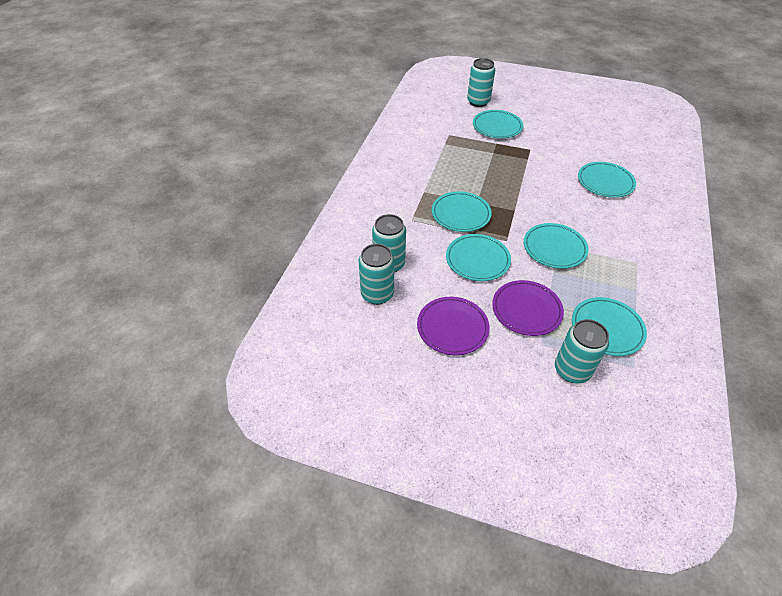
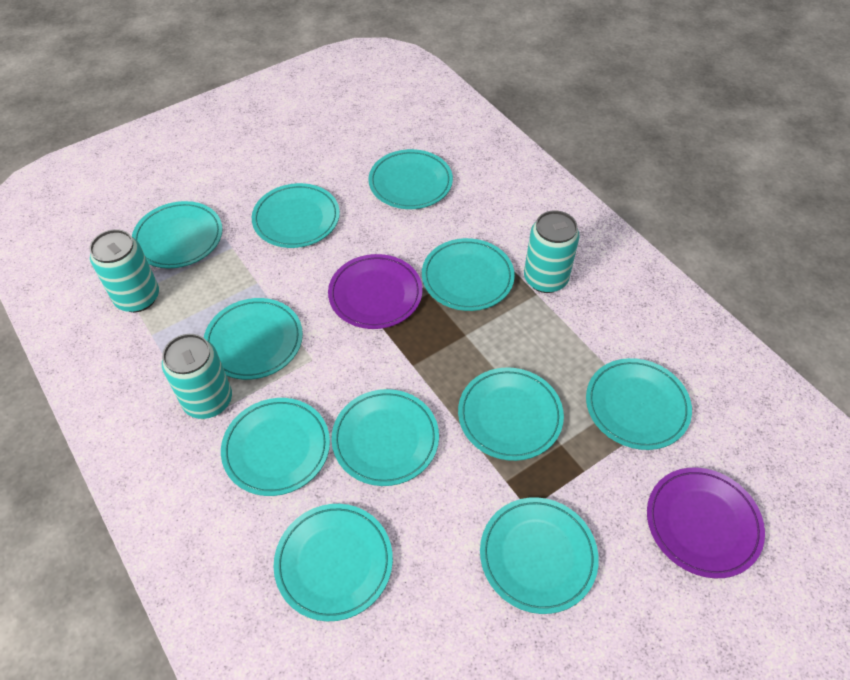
turquoise can: [359,244,394,305] [372,214,406,273] [467,58,495,107] [555,319,609,383] = 4 -> [89,229,159,312] [162,334,232,419] [524,210,580,293] = 3
turquoise plate: [432,192,492,232] [446,234,511,281] [473,110,523,139] [524,223,589,269] [572,297,647,356] [578,162,636,198] = 6 -> [132,201,223,268] [204,298,303,380] [221,398,330,496] [252,183,340,248] [274,504,393,621] [331,389,439,486] [368,149,453,209] [422,238,515,311] [458,367,564,461] [480,497,599,614] [586,358,692,450] = 11

